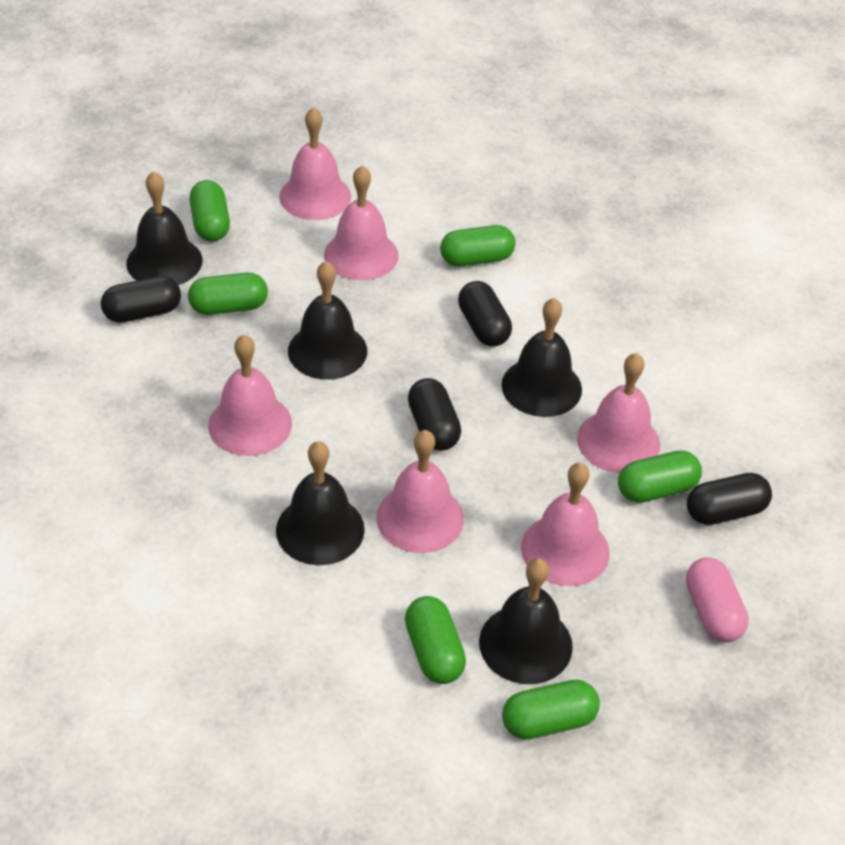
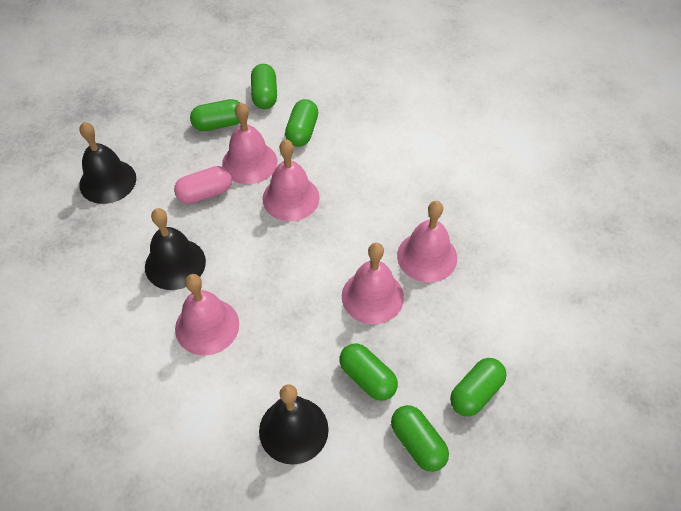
black bell: [126,171,202,285] [276,441,365,565] [288,261,367,380] [479,558,573,684] [501,298,582,417] = 5 -> [79,122,136,204] [145,208,206,290] [259,384,329,465] = 3
black capsule: [101,276,181,323] [408,378,461,451] [458,281,512,346] [687,473,772,525] = 4 -> none = 0
pink bell: [208,335,292,456] [279,107,351,220] [324,166,398,281] [377,430,464,553] [521,463,610,586] [577,353,660,473] = 6 -> [175,274,239,355] [222,102,277,184] [262,139,320,221] [342,243,404,324] [397,201,457,283] = 5

